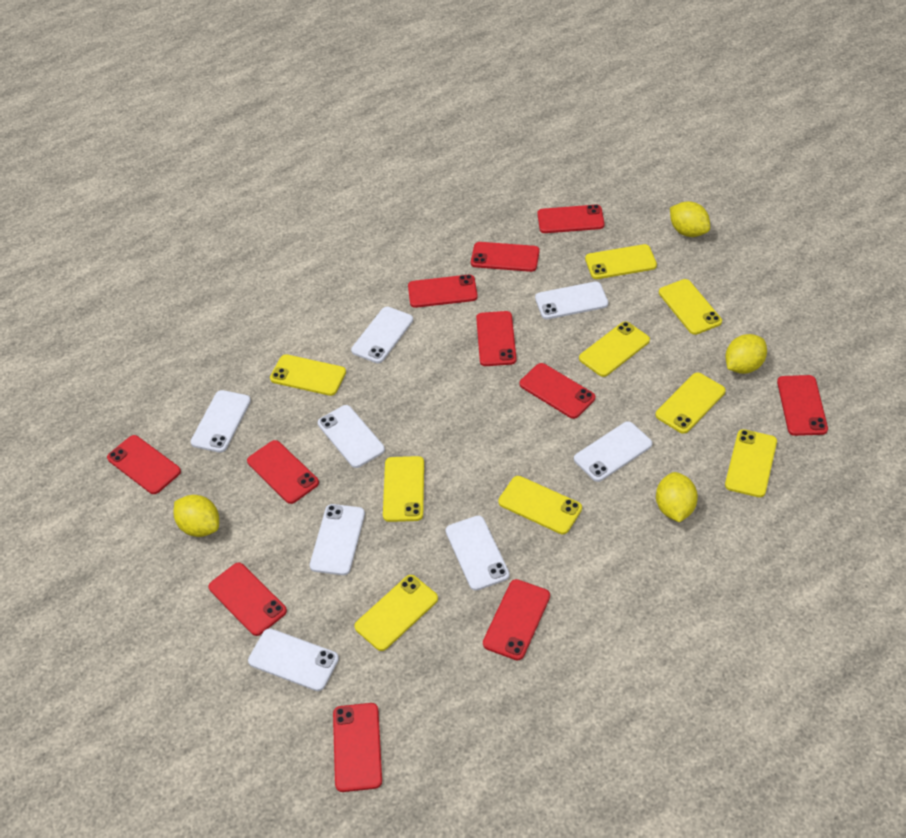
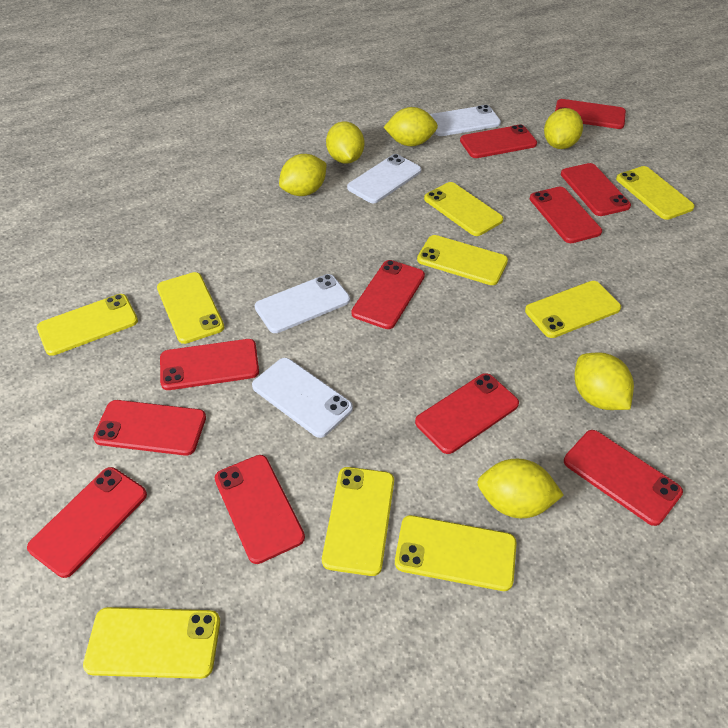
white phone: [190,390,251,453] [248,628,339,691] [310,504,365,575] [318,405,385,468] [351,307,413,363] [446,516,510,591] [535,282,608,319] [574,421,652,482] = 8 -> [252,358,353,438] [255,274,350,333] [347,154,421,204] [429,105,501,136] = 4
yellow lemon: [174,495,219,537] [656,472,698,522] [670,201,710,237] [725,334,767,374] = 4 -> [279,154,327,196] [326,121,364,164] [384,107,438,146] [477,459,564,518] [544,108,583,149] [575,353,634,410] = 6

